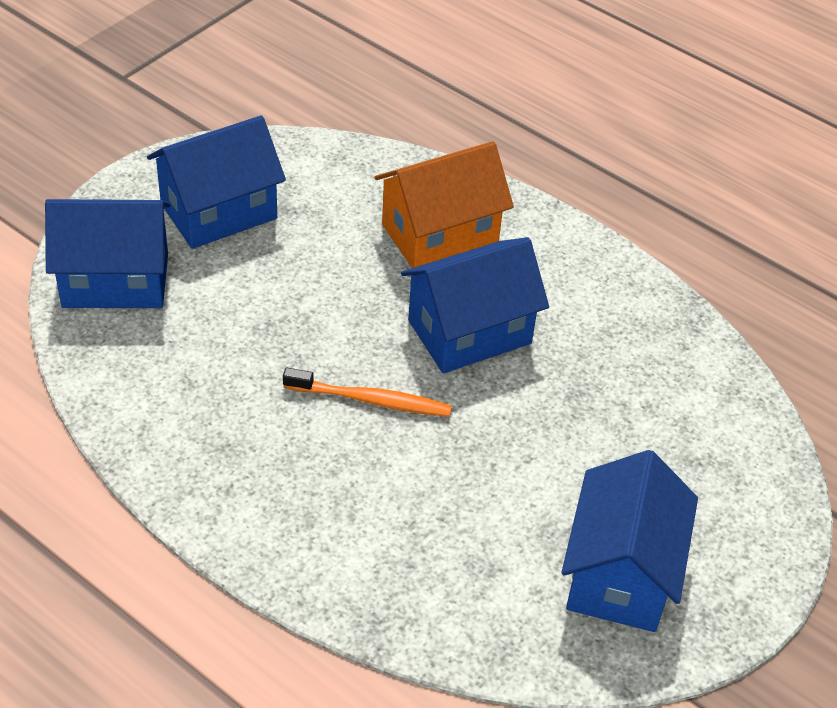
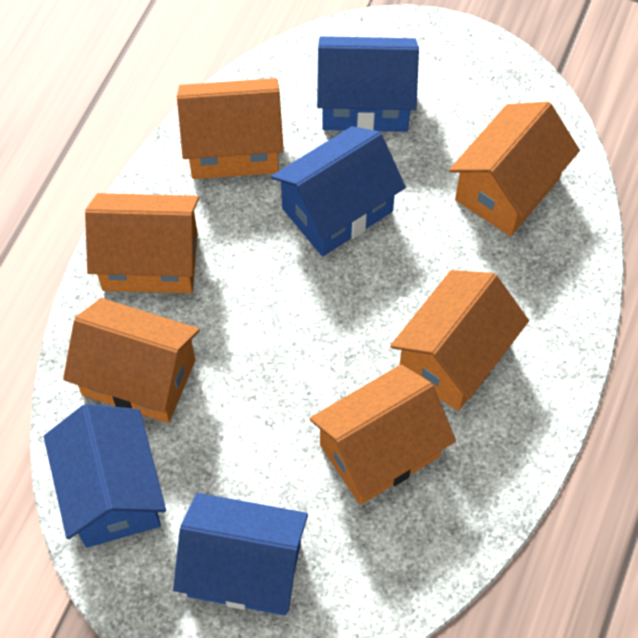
orange house: [374,141,514,268] = 1 -> [63,298,200,423] [85,193,199,293] [177,78,284,179] [310,365,456,505] [390,270,529,411] [449,102,580,236] = 6
orange toothbrush: [283,368,452,417] = 1 -> none = 0

